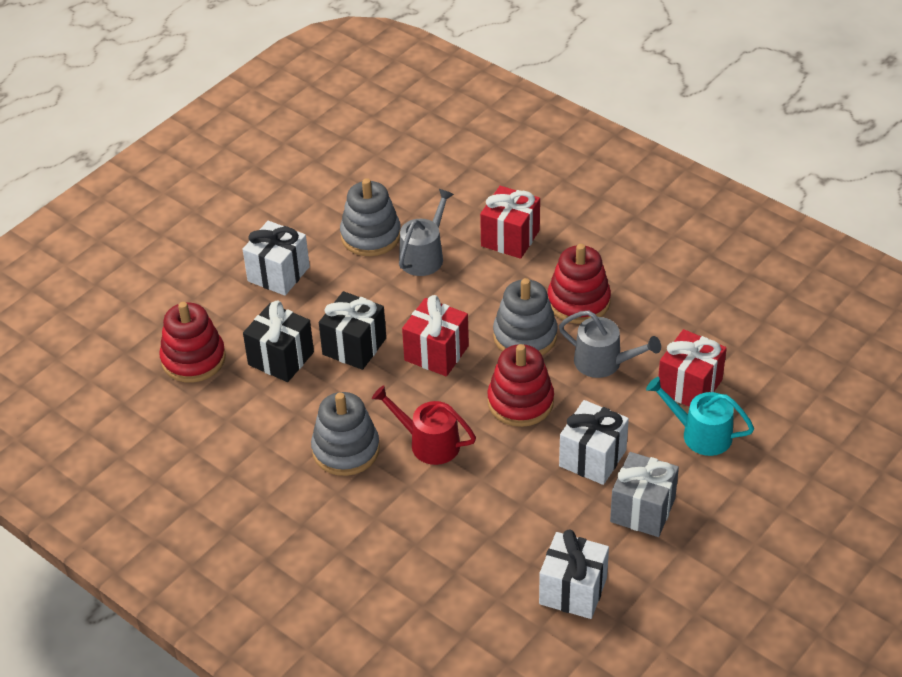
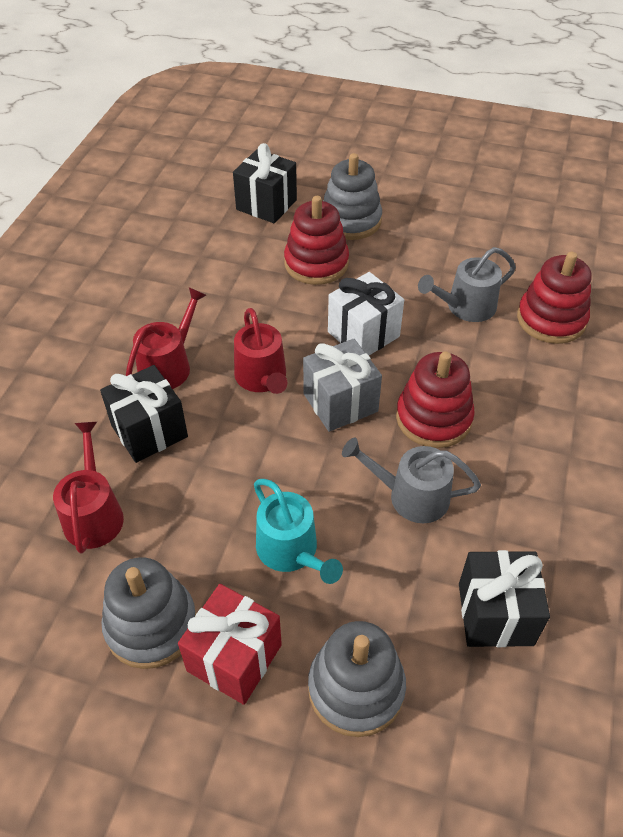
black gift: [243,301,314,382] [319,291,386,370] = 2 -> [100,365,188,463] [233,143,297,223] [459,550,550,647] = 3
red gift: [402,295,469,376] [480,186,540,259] [658,329,727,407] = 3 -> [178,584,282,705] = 1
red watering can: [372,385,476,465] = 1 -> [53,422,124,554] [126,287,206,389] [234,308,287,394] = 3
white gift: [243,221,310,296] [539,529,609,619] [559,400,629,485] = 3 -> [328,272,404,355] = 1

